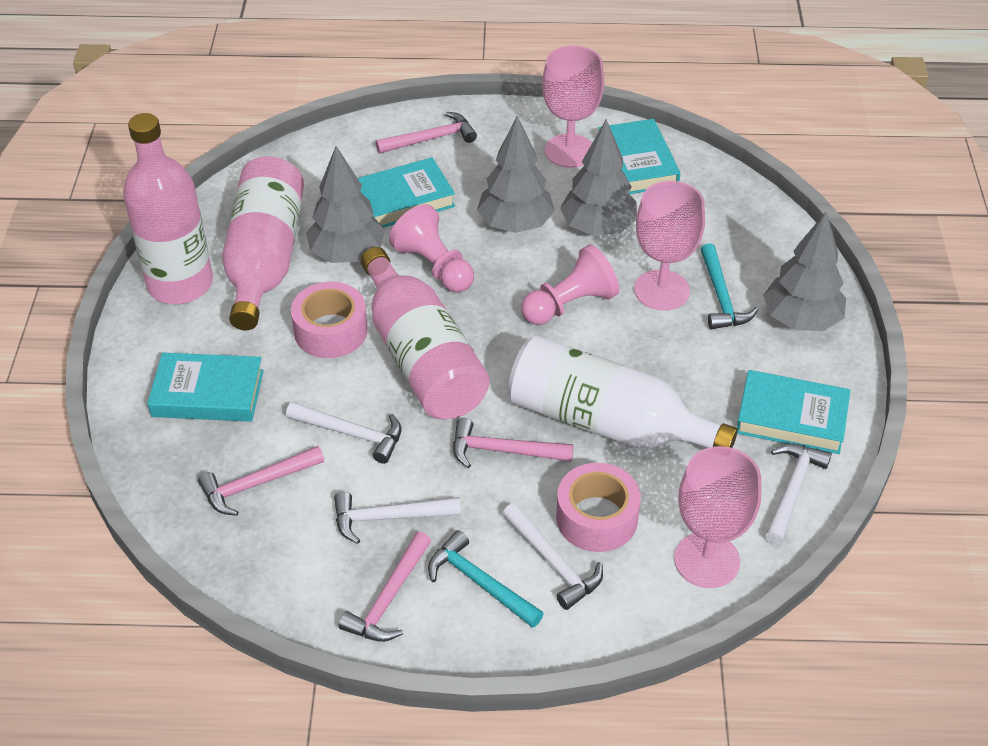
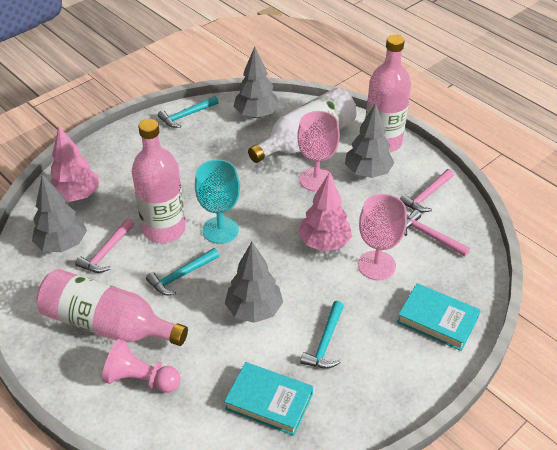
pink goblet: [542,46,604,168] [634,181,705,311] [674,446,761,588] = 3 -> [297,111,340,192] [358,194,407,280] = 2
pink hammer: [198,446,324,516] [338,532,431,642] [375,112,477,154] [453,418,574,468] = 4 -> [75,218,134,273] [400,169,454,212] [404,210,470,257] = 3
pink pawn: [389,204,474,292] [521,244,619,325] = 2 -> [102,339,181,393] = 1
pink tape: [291,282,368,358] [556,463,641,552] = 2 -> none = 0
pink tree: none = 0 -> [50,126,99,202] [298,174,352,252] = 2
turquoise book: [147,353,264,422] [358,157,455,227] [598,119,681,194] [737,370,850,454] = 4 -> [224,362,313,436] [397,283,481,351] = 2
turquoise goblet: none = 0 -> [195,160,240,244] = 1
turquoise hammer: [428,530,544,628] [700,243,758,330] = 2 -> [146,248,219,296] [158,96,219,128] [300,301,344,369] = 3
white hammer: [286,402,401,464] [334,492,461,544] [503,503,603,610] [765,443,832,544] = 4 -> none = 0

